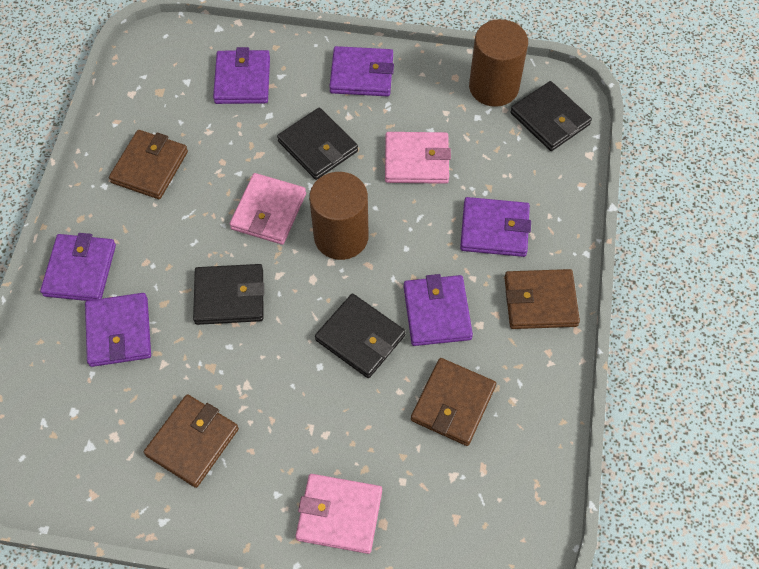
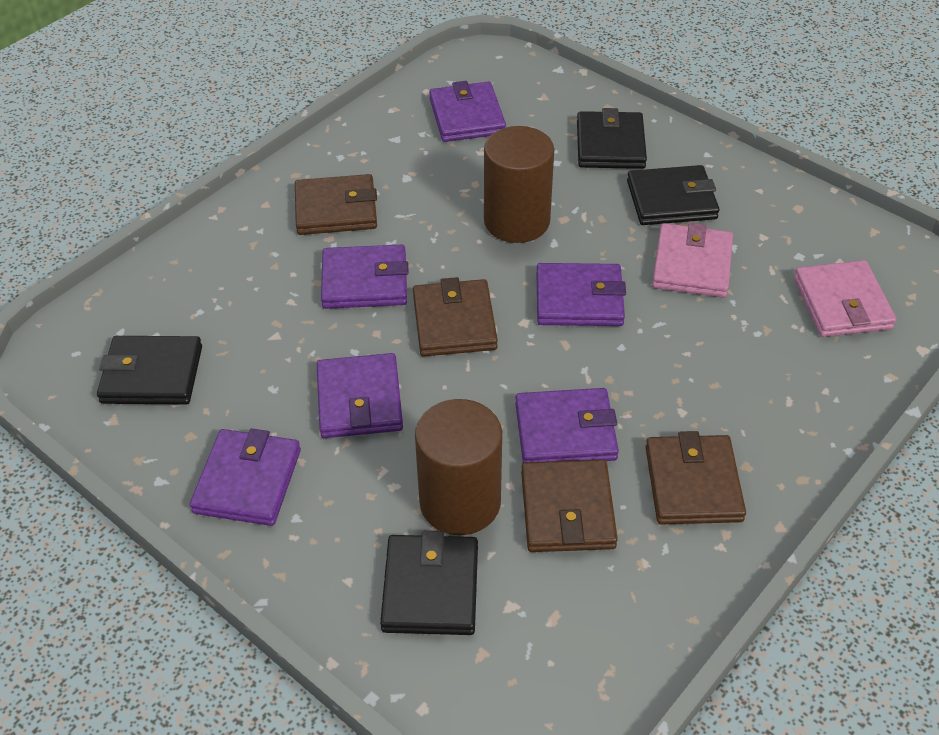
pink wallet: [230,173,306,245] [295,474,382,554] [385,132,451,184] = 3 -> [652,222,733,298] [794,260,896,337] = 2

